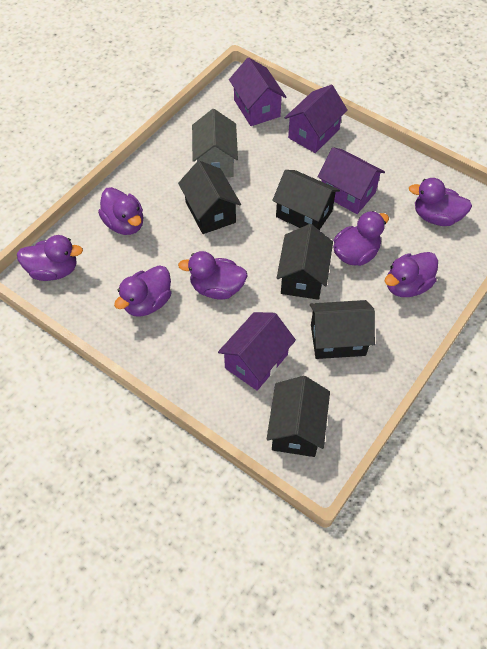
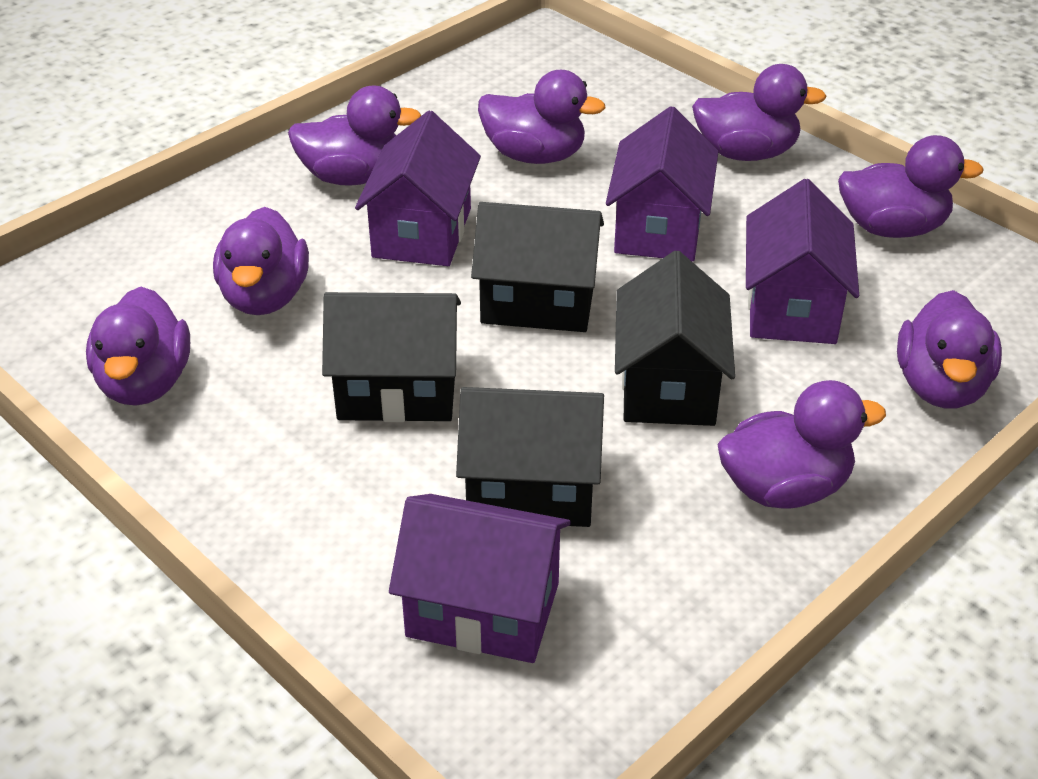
black house: [178,161,241,234] [267,376,330,457] [272,170,340,230] [277,224,333,300] [310,300,375,359] = 5 -> [322,292,461,422] [456,387,604,527] [471,202,604,332] [615,251,735,426] = 4
grey house: [192,109,238,177] = 1 -> none = 0
purple duck: [17,235,83,281] [98,187,143,235] [114,265,171,317] [178,251,248,300] [333,211,389,266] [385,252,438,297] [409,178,472,226] = 7 -> [86,287,190,406] [213,207,309,315] [288,85,421,186] [478,70,605,164] [692,64,826,161] [717,380,886,509] [838,135,984,238] [897,290,1002,409] = 8

